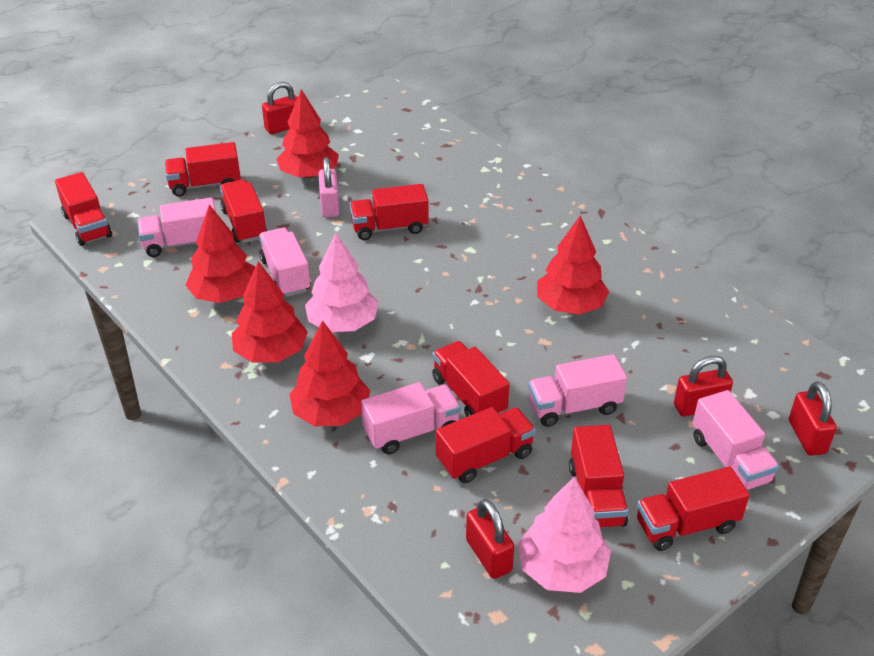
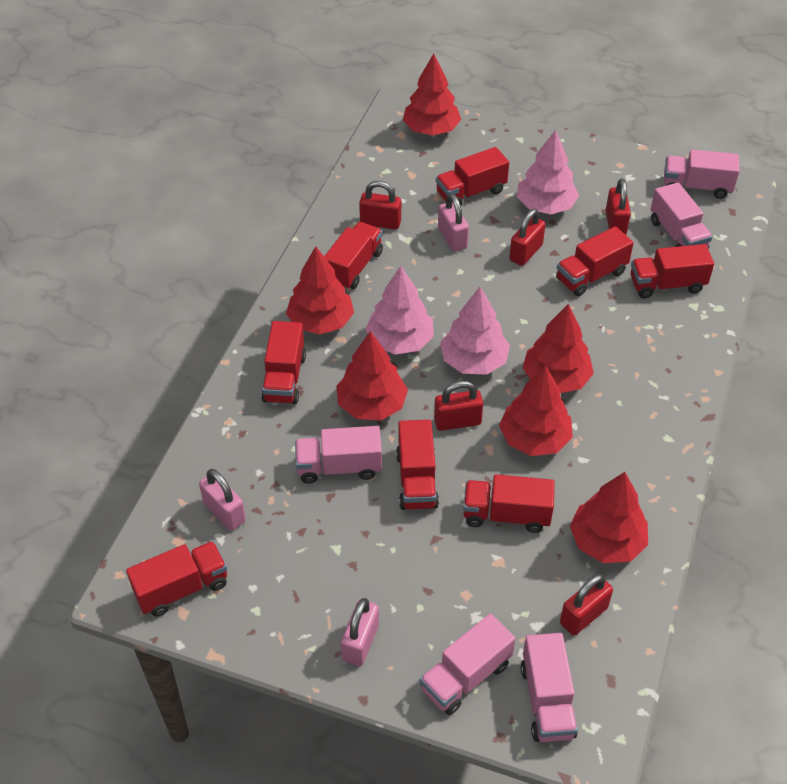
pink padlock: [318,157,340,218] = 1 -> [199,469,246,531] [341,598,379,666] [438,194,469,252] = 3
pink tree: [305,233,379,332] [518,477,611,593] = 2 -> [365,266,434,354] [440,287,510,375] [517,130,579,214] = 3
red padlock: [262,82,298,134] [466,499,514,579] [674,356,733,417] [789,381,837,456] = 4 -> [359,181,401,230] [434,381,483,431] [509,209,546,266] [560,574,613,635] [606,179,631,235] = 5
red tree: [186,205,255,303] [232,261,308,363] [277,89,339,178] [289,320,370,427] [537,215,609,315] = 5 -> [286,246,354,335] [336,331,408,420] [403,54,461,136] [499,366,573,456] [523,304,594,393] [570,472,648,563] = 6

